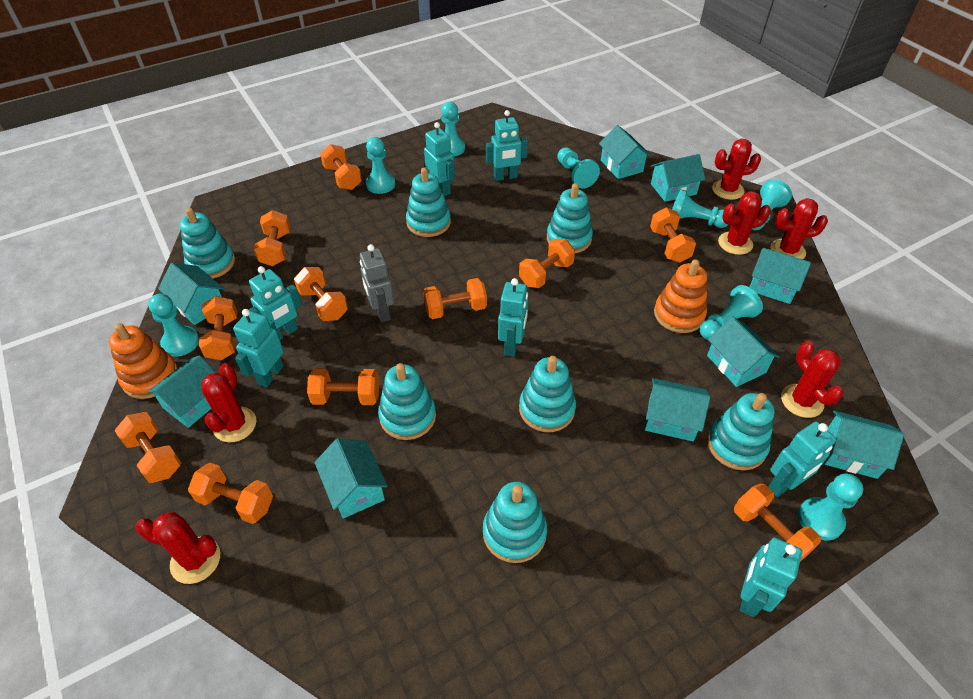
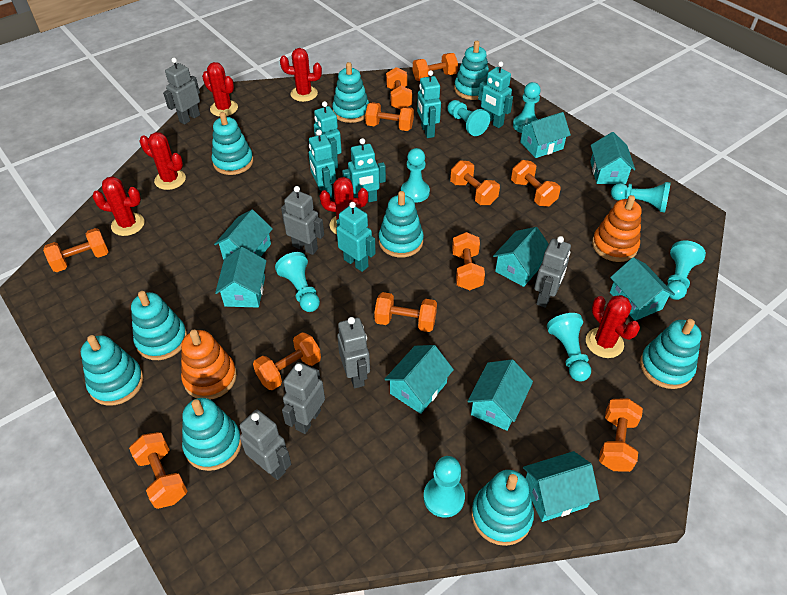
grey robot: [360,244,394,323] = 1 -> [163,58,200,125] [240,410,291,480] [281,186,324,255] [282,362,325,434] [337,317,370,388] [534,236,571,308] = 6
turquoise robot: [233,309,284,387] [249,266,302,340] [424,122,455,196] [486,110,528,181] [498,278,528,357] [740,538,802,617] [768,422,836,497] = 7 -> [309,130,336,198] [314,101,342,169] [336,202,376,272] [342,138,386,202] [417,70,441,138] [478,61,513,128] = 6
turquoise stacking toy: [180,208,235,278] [378,363,436,440] [406,167,451,237] [483,482,547,563] [519,356,576,432] [547,183,593,253] [707,393,775,470] = 7 -> [81,335,144,406] [131,291,187,360] [182,398,242,471] [212,112,253,175] [332,62,369,123] [379,191,424,258] [454,41,489,100] [471,470,534,546] [640,319,701,389] = 9

